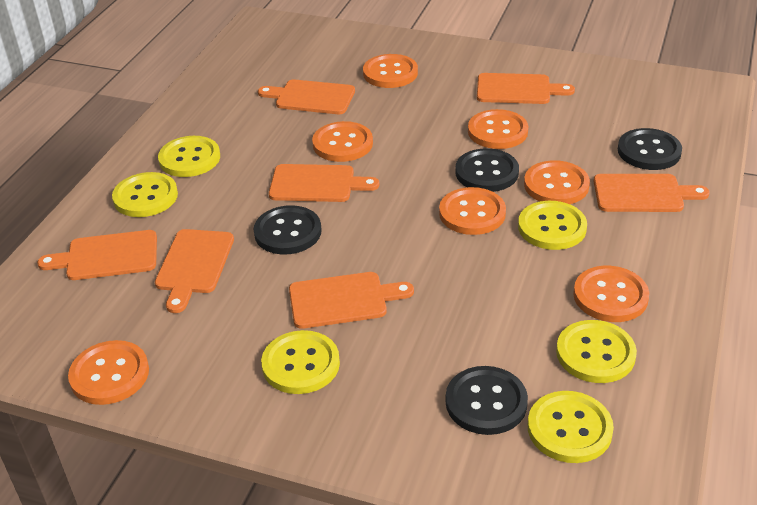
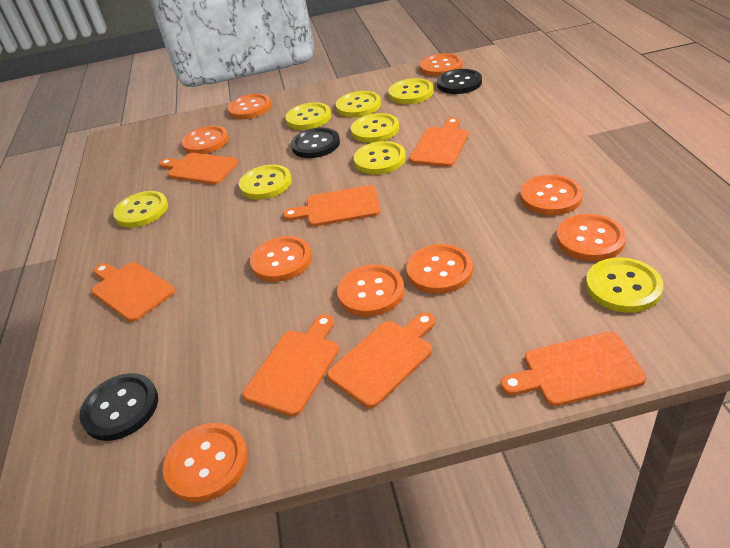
black button: [254,205,322,254] [446,366,528,435] [455,148,519,192] [618,128,682,170] = 4 -> [79,373,158,441] [291,128,340,158] [437,69,482,94] = 3
orange button: [68,340,149,405] [312,121,373,162] [363,54,418,88] [439,187,506,235] [468,109,528,149] [524,160,590,204] [573,266,649,322] = 7 -> [163,423,248,502] [182,126,229,154] [228,94,271,119] [250,236,312,282] [337,265,404,317] [406,244,473,294] [420,53,463,77] [520,175,583,215] [556,214,626,261] = 9
yellow button: [112,172,178,217] [158,136,220,177] [261,330,340,394] [518,201,587,250] [528,391,614,463] [556,320,637,383] = 6 -> [113,191,168,228] [239,165,292,200] [285,103,331,130] [336,91,381,117] [351,113,399,143] [354,141,406,174] [388,78,434,104] [586,257,663,313] = 8

